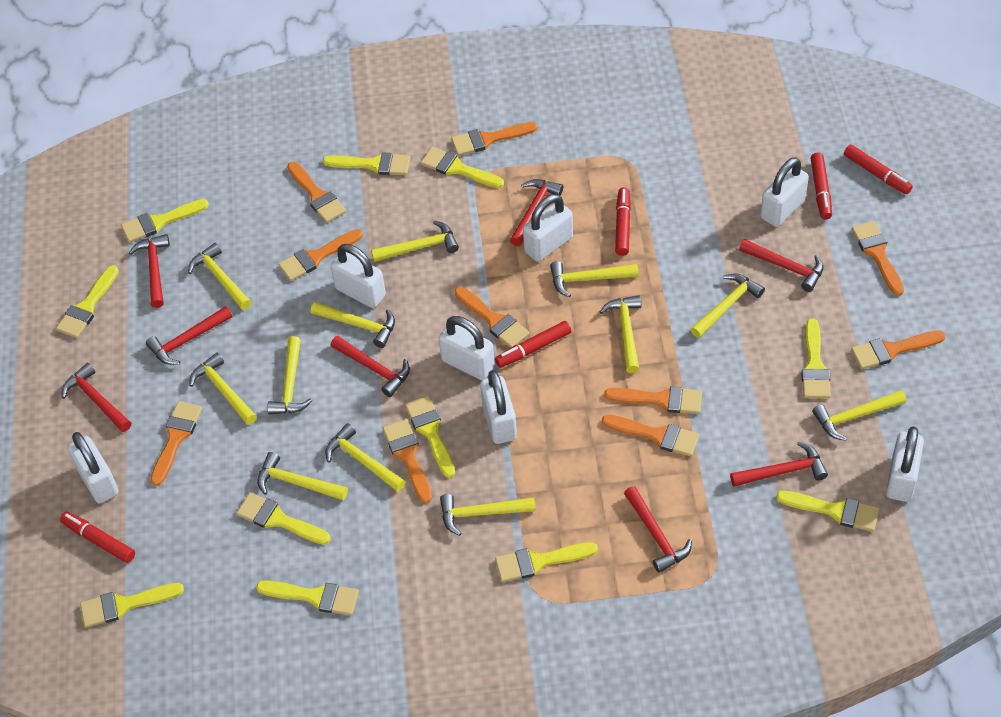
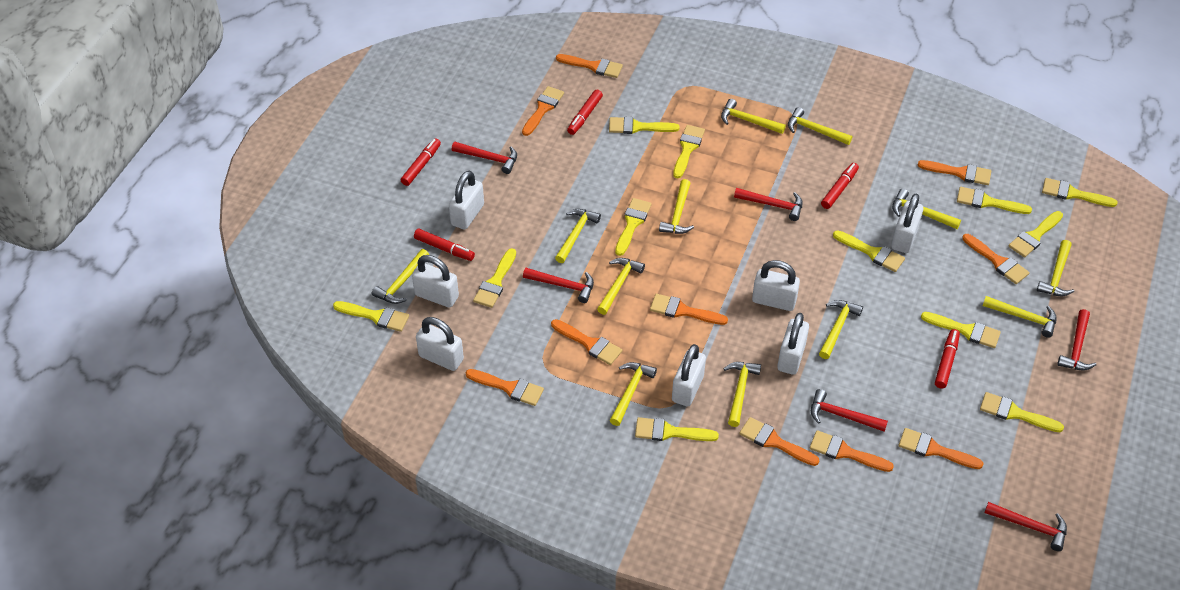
red hammer: [62,363,131,432] [129,234,170,308] [146,306,232,365] [331,336,410,397] [510,179,563,246] [624,486,692,573] [730,441,828,487] [739,239,823,292] = 8 -> [452,142,517,174] [523,268,594,303] [734,188,803,221] [811,389,888,432] [985,502,1067,551] [1057,309,1096,370] = 6
yellow brush: [56,265,119,338] [80,583,184,628] [121,199,209,243] [236,493,331,545] [256,581,359,616] [323,152,410,175] [405,395,455,478] [421,147,504,188] [495,542,598,582] [776,491,879,532] [801,318,831,399] = 11 -> [333,301,409,332] [473,248,516,308] [609,117,679,134] [615,198,652,256] [635,417,719,441] [673,125,705,178] [833,230,905,272] [921,312,1001,348] [957,187,1032,214] [980,392,1064,432] [1008,211,1063,257] [1042,178,1118,207] = 12

